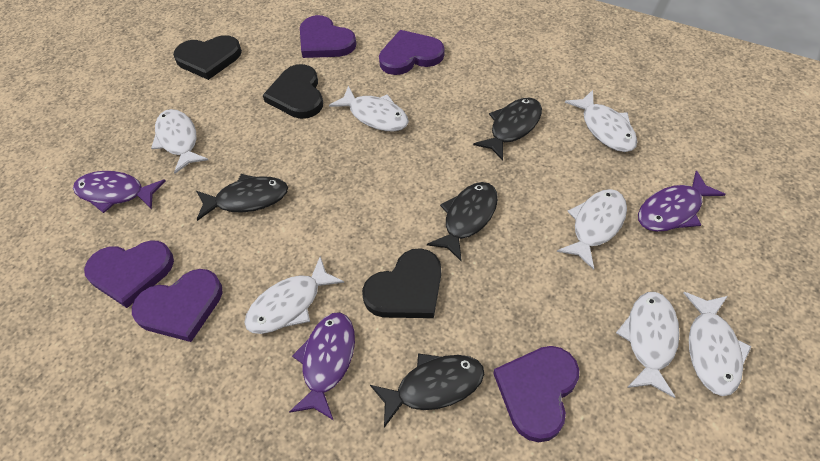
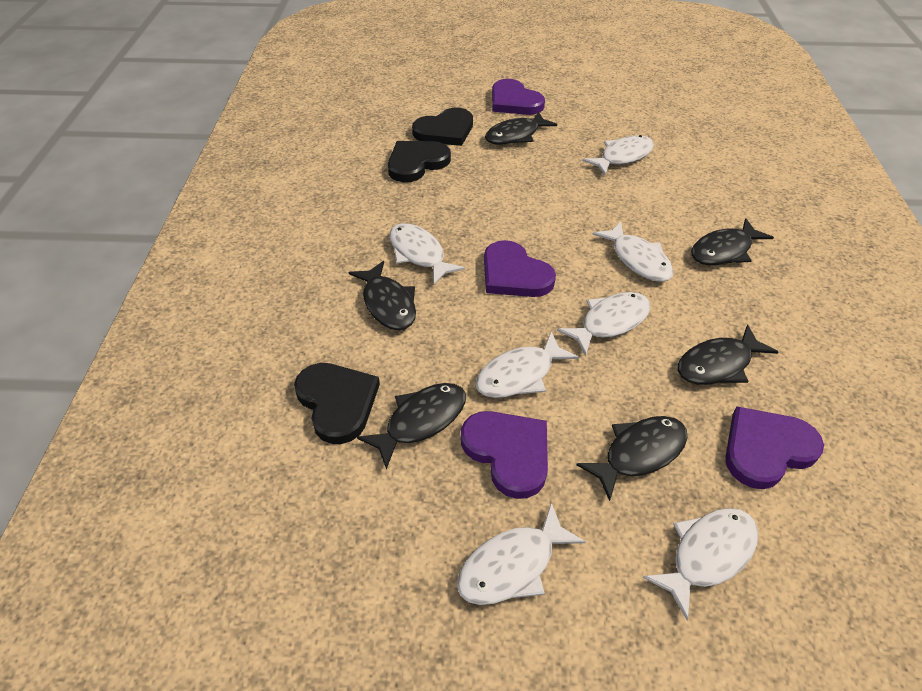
black fish: [196,174,288,221] [370,354,484,428] [427,182,498,262] [473,98,542,161] = 4 -> [348,261,416,330] [357,383,466,470] [485,111,557,145] [576,416,688,501] [678,324,778,385] [691,218,774,265] = 6
purple fish: [73,171,165,213] [289,312,355,420] [638,170,726,232] = 3 -> none = 0
purple heart: [84,240,174,308] [132,269,223,342] [300,15,356,58] [379,30,445,75] [493,346,579,442] = 5 -> [461,411,548,499] [484,240,556,297] [492,79,545,115] [725,406,824,489] = 4

